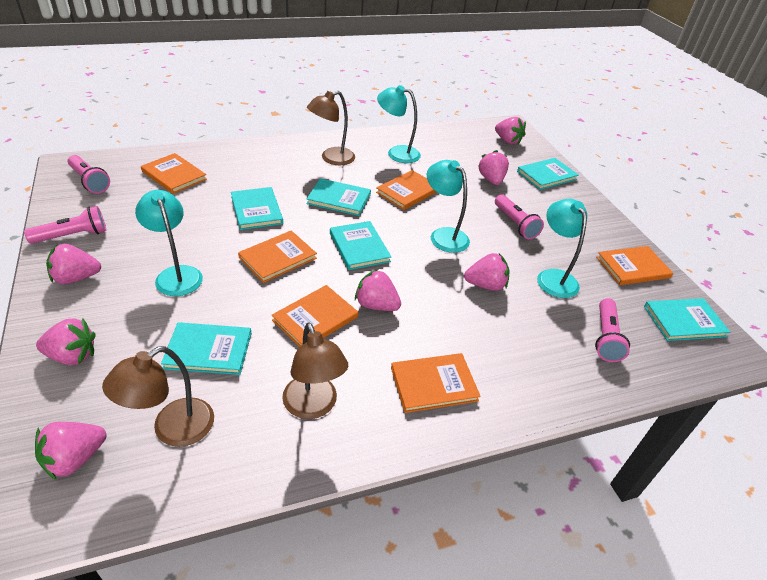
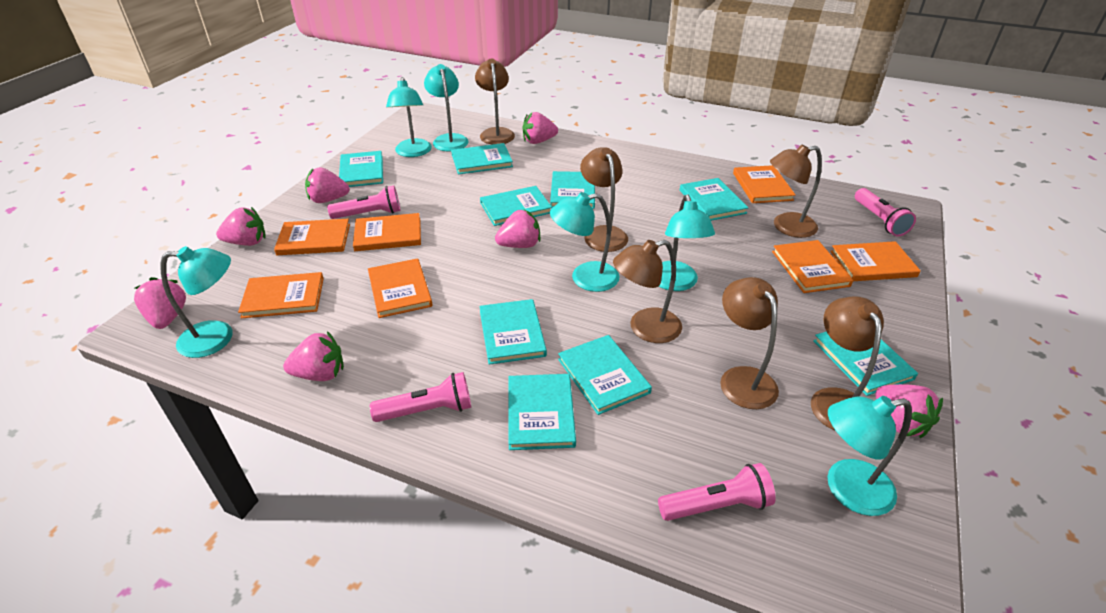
brown lamp: [102,346,214,447] [282,322,348,419] [307,91,355,165] = 3 -> [475,58,515,145] [580,147,628,252] [613,240,682,343] [720,277,779,409] [770,145,822,238] [811,297,884,431] = 6
orange book: [141,153,207,194] [238,230,317,283] [271,285,358,347] [376,170,437,210] [391,353,481,413] [597,246,673,285] = 6 -> [238,272,324,318] [274,219,350,255] [353,213,421,251] [368,258,432,318] [733,165,795,203] [772,240,853,293] [830,241,921,281] = 7
turquoise book: [161,322,252,375] [231,187,283,230] [306,178,371,216] [330,221,391,270] [517,158,579,190] [644,298,730,341] = 6 -> [339,151,383,187] [451,143,513,174] [479,299,547,365] [480,186,552,226] [508,374,576,450] [550,171,595,209] [558,335,652,415] [680,178,748,221] [813,331,918,396] = 9
turquoise lamp: [135,190,203,296] [377,85,421,163] [427,160,470,253] [537,199,587,298] = 4 -> [160,246,233,358] [386,77,432,157] [424,64,469,152] [550,192,620,292] [659,194,715,291] [827,396,912,516] = 6

